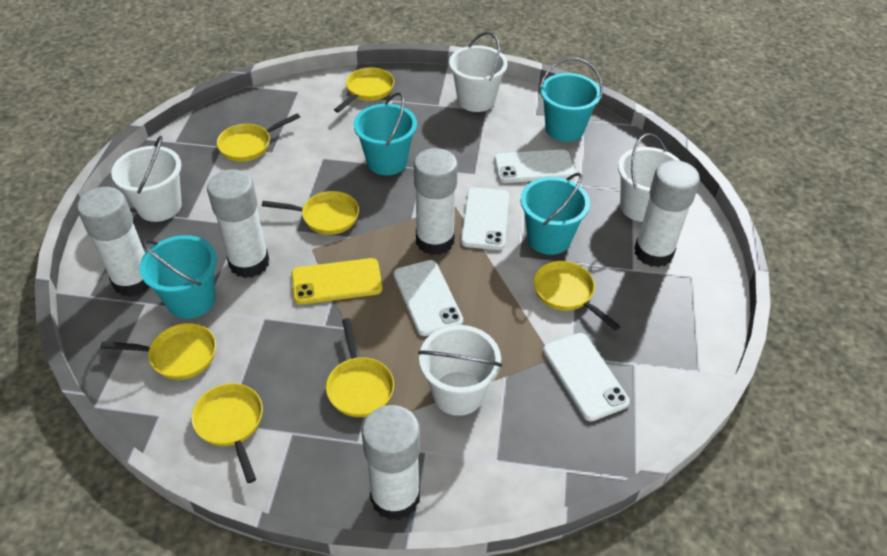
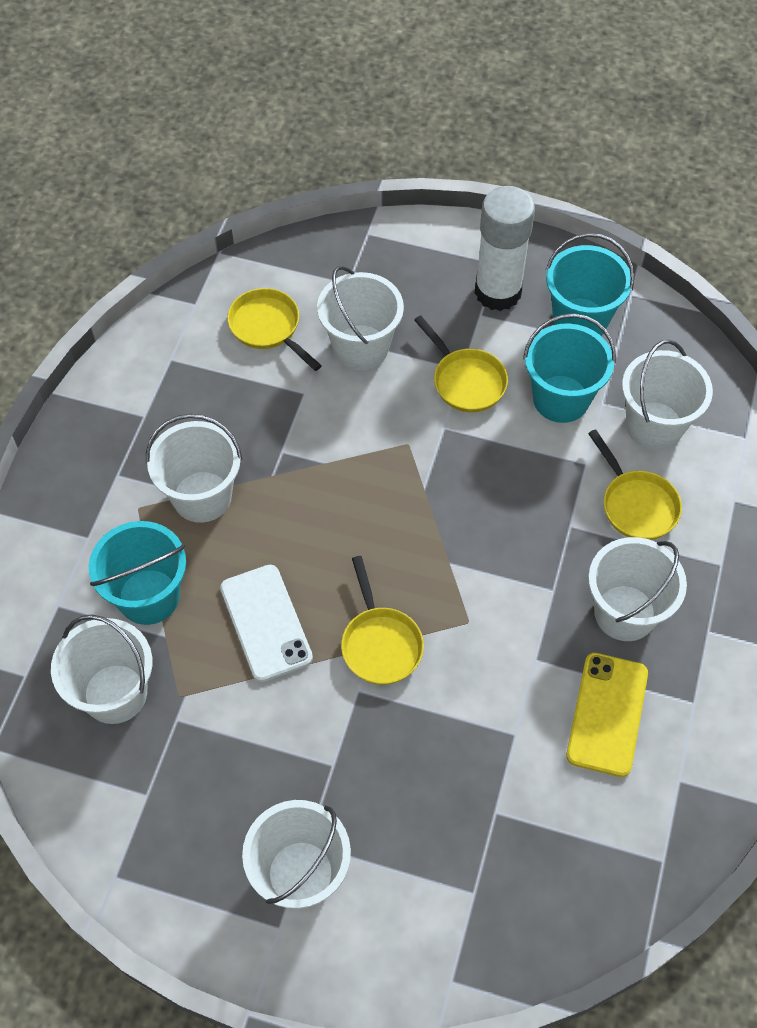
turquoise bucket: [139,235,217,319] [353,92,417,175] [520,173,590,255] [540,58,603,142] = 4 -> [89,521,186,625] [523,313,616,423] [546,233,634,335] = 3
white bucket: [111,136,182,222] [418,325,502,416] [449,32,508,112] [618,133,680,222] = 4 -> [51,614,152,724] [146,414,242,523] [242,800,351,909] [317,266,404,370] [588,537,687,641] [622,340,713,450] = 6
white glue stick: [77,187,150,297] [207,169,269,278] [362,405,420,520] [414,148,458,255] [634,160,700,267] = 5 -> [475,186,535,311] = 1
white phone: [394,260,463,336] [461,187,509,250] [494,149,575,183] [543,333,630,421] = 4 -> [220,565,313,682] = 1
yellow pan: [100,323,216,380] [191,383,263,483] [217,113,300,162] [262,191,359,235] [326,318,394,417] [334,67,394,113] [533,261,621,331] = 7 -> [227,288,322,371] [341,556,424,685] [414,315,508,412] [588,429,682,540] = 4

